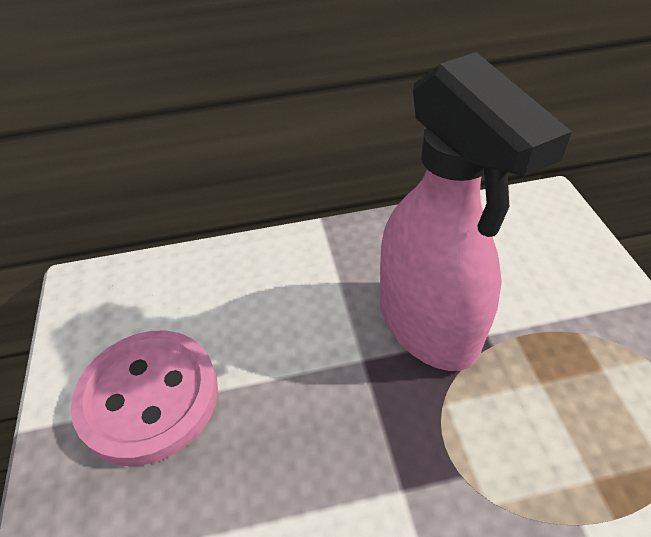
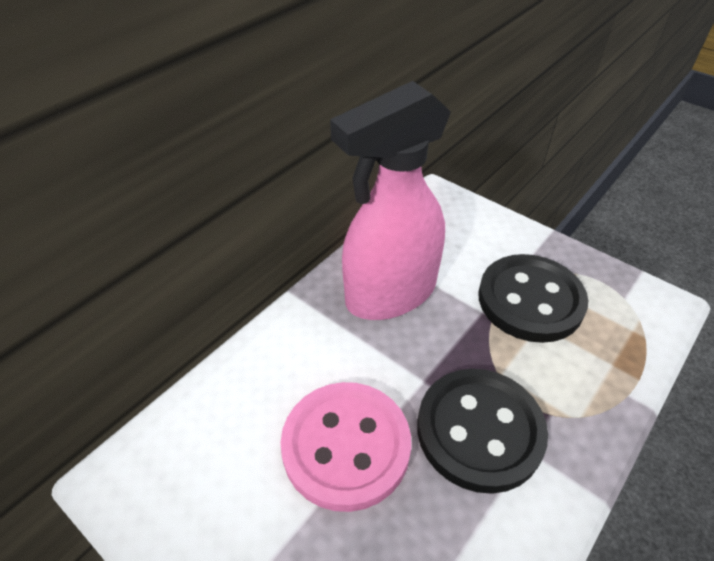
black button: none = 0 -> [417,369,548,494] [478,254,588,343] = 2

